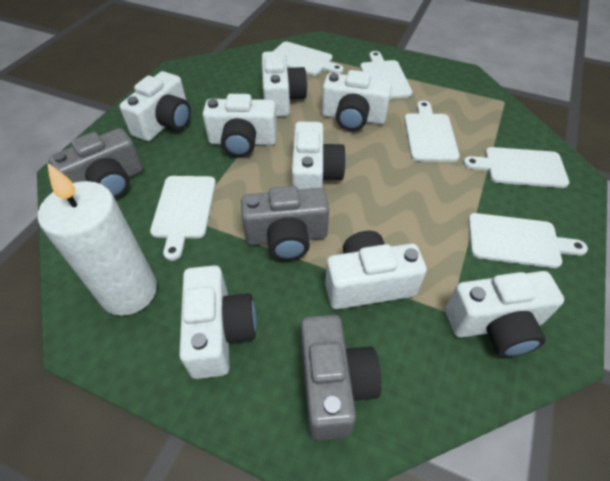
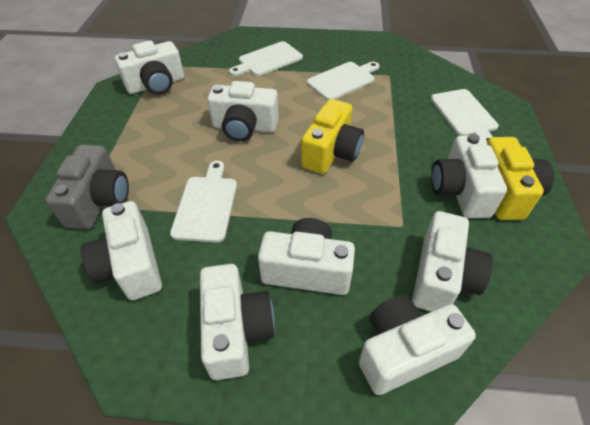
grey camera: [49,128,143,198] [241,186,329,261] [301,315,382,440] = 3 -> [46,145,129,229] = 1
white candle: [38,163,157,316] = 1 -> none = 0
white cutting board: [150,176,216,261] [274,42,344,75] [360,51,412,99] [404,101,460,162] [463,147,569,188] [468,213,588,268] = 6 -> [170,161,237,243] [229,41,303,76] [307,62,380,100] [430,89,499,142] = 4
yellow camera: none = 0 -> [301,99,364,174] [487,137,554,220] = 2

